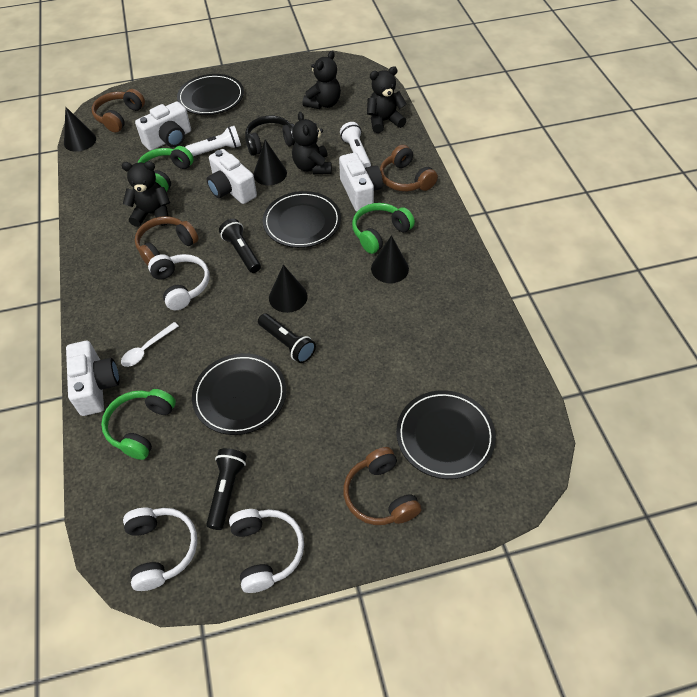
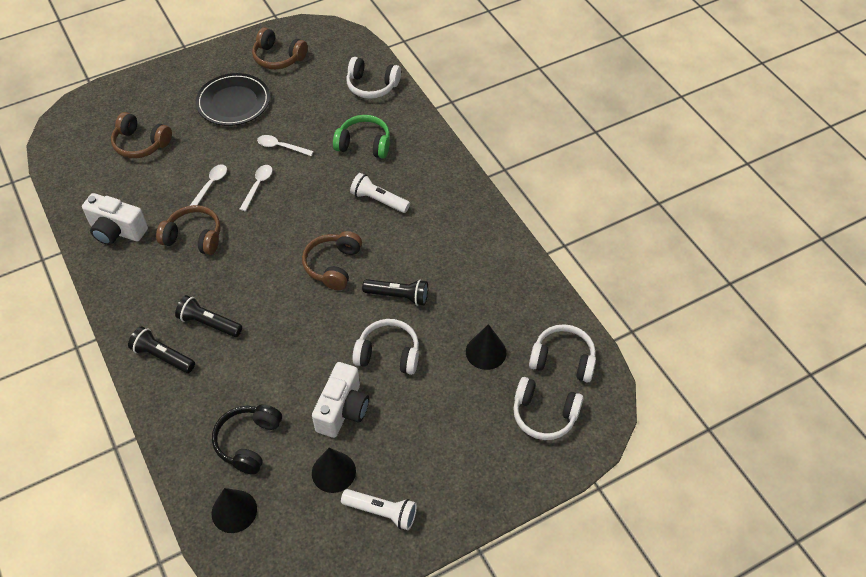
black cone: [64,107,96,152] [253,140,287,185] [269,265,308,313] [371,235,409,283] = 4 -> [212,488,257,533] [312,448,356,493] [466,324,506,370] = 3
black plate: [177,74,244,115] [192,353,286,435] [263,191,341,248] [396,390,496,479] = 4 -> [196,73,270,126] = 1
black teddy bear: [122,161,170,227] [292,112,332,174] [303,51,341,109] [367,66,407,133] = 4 -> none = 0
green headphones: [101,389,176,460] [138,146,194,192] [352,203,415,254] = 3 -> [333,115,390,159] = 1
white camera: [66,341,120,416] [135,101,191,151] [207,149,257,204] [339,153,383,212] = 4 -> [82,193,148,245] [312,362,369,438] = 2
white headphones: [123,508,197,591] [148,254,209,310] [229,509,304,593] = 3 -> [346,57,401,99] [352,319,419,375] [513,377,584,440] [529,324,596,383] = 4
white spoon: [121,322,179,367] = 1 -> [190,164,227,206] [239,165,272,211] [257,135,314,156] = 3

